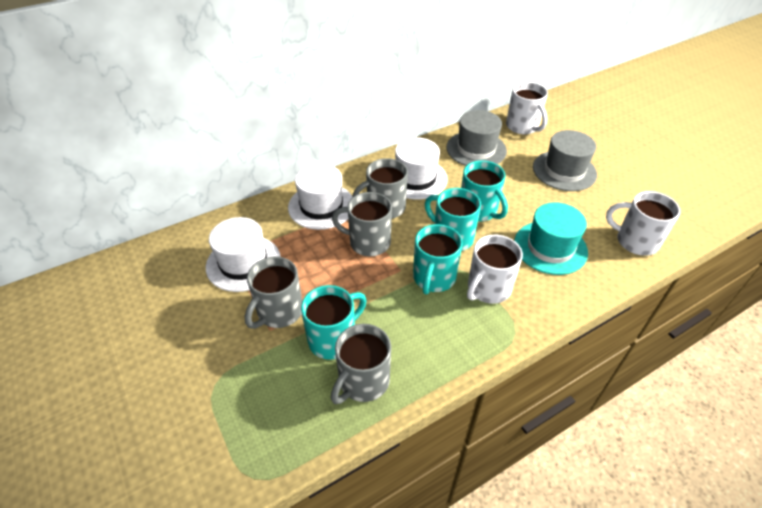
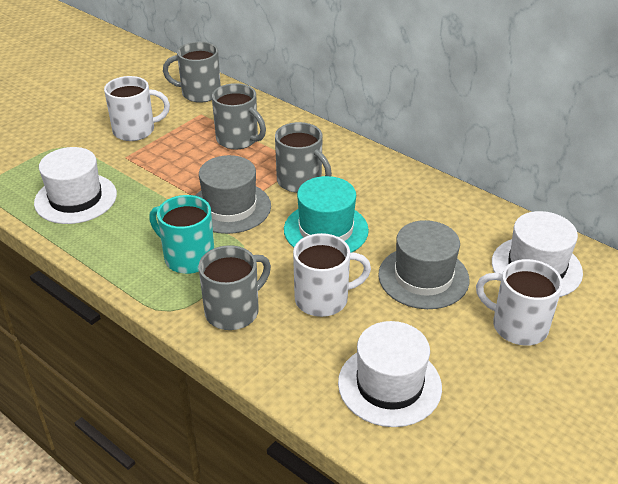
turquoise mug: [301,285,367,360] [413,224,463,295] [425,188,481,251] [461,160,508,222] = 4 -> [149,195,214,274] = 1

